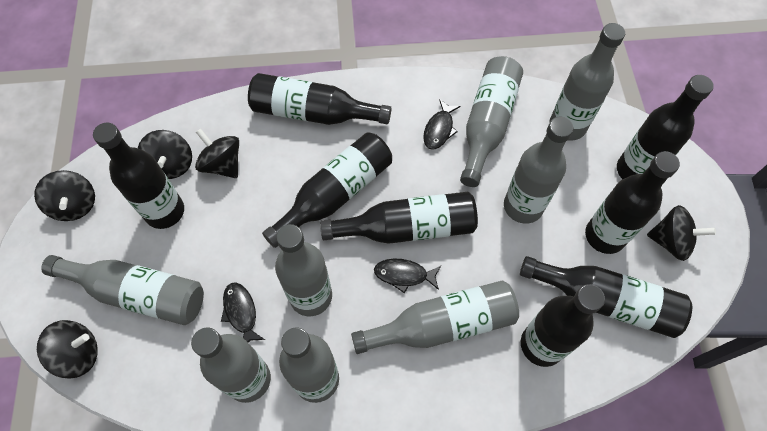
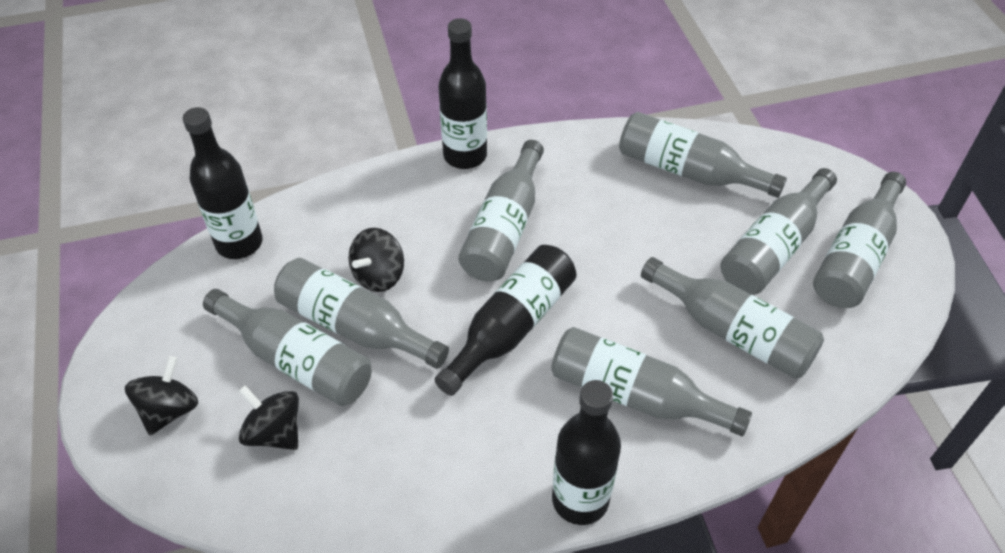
black bottle: [93,122,184,229] [248,73,391,125] [262,132,392,248] [320,192,478,244] [520,256,692,338] [521,284,605,367] [585,151,680,254] [617,75,714,179] = 8 -> [182,107,263,259] [434,245,576,396] [438,18,487,169] [552,380,621,525] = 4
black fish: [221,282,265,343] [374,259,441,293] [423,99,461,150] = 3 -> none = 0
black spinning top: [34,170,95,221] [37,320,98,379] [138,130,192,179] [195,129,239,178] [647,205,716,261] = 5 -> [125,356,198,435] [238,385,299,450] [349,228,404,292] = 3

